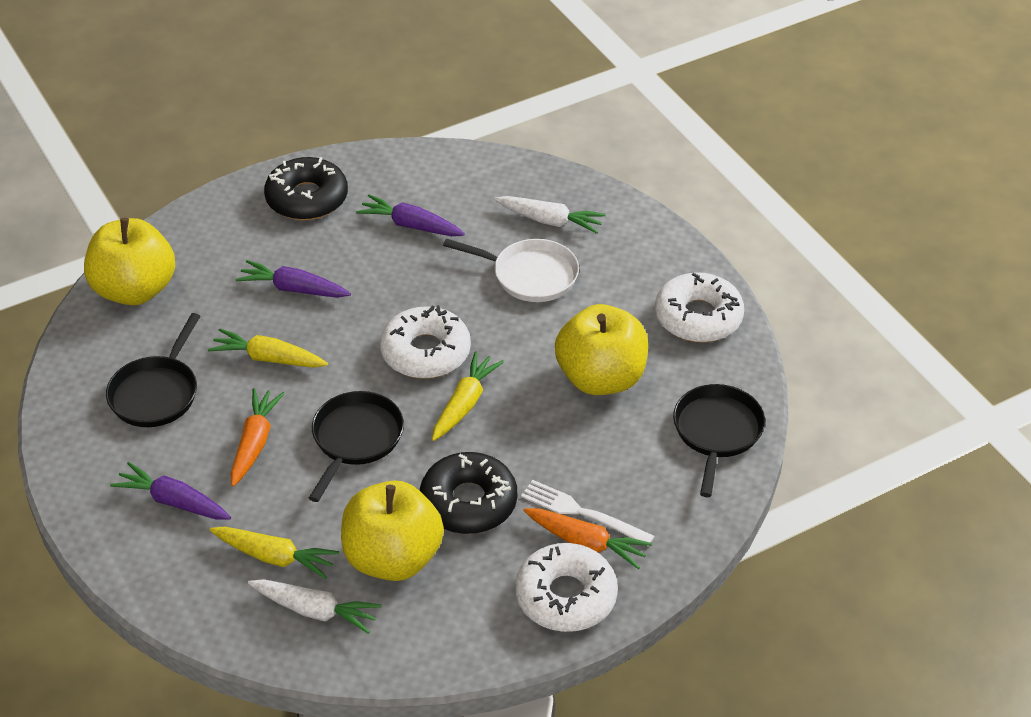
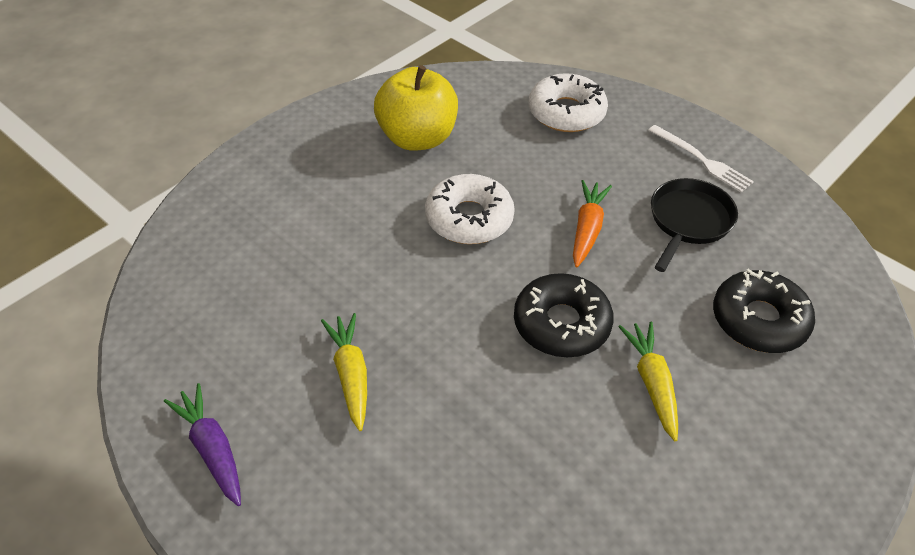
black pan: [106,313,201,427] [309,391,404,502] [673,384,765,497] = 3 -> [651,178,738,272] = 1
orange carrot: [231,388,285,486] [523,508,652,569] = 2 -> [573,180,612,267] = 1
purple carrot: [110,462,231,520] [235,260,351,298] [356,194,465,236] = 3 -> [164,383,241,506] = 1
white carrot: [248,579,381,634] [494,196,606,234] = 2 -> none = 0
white donut: [380,305,471,379] [515,543,618,632] [655,272,744,342] = 3 -> [425,174,515,244] [529,73,608,132] = 2
white pan: [443,239,579,302] = 1 -> none = 0
yellow apple: [84,218,175,305] [341,480,444,581] [555,304,648,395] = 3 -> [374,65,458,151] = 1
yellow carrot: [208,328,328,368] [210,527,339,579] [432,351,504,441] = 3 -> [321,313,367,431] [619,322,678,441] = 2

